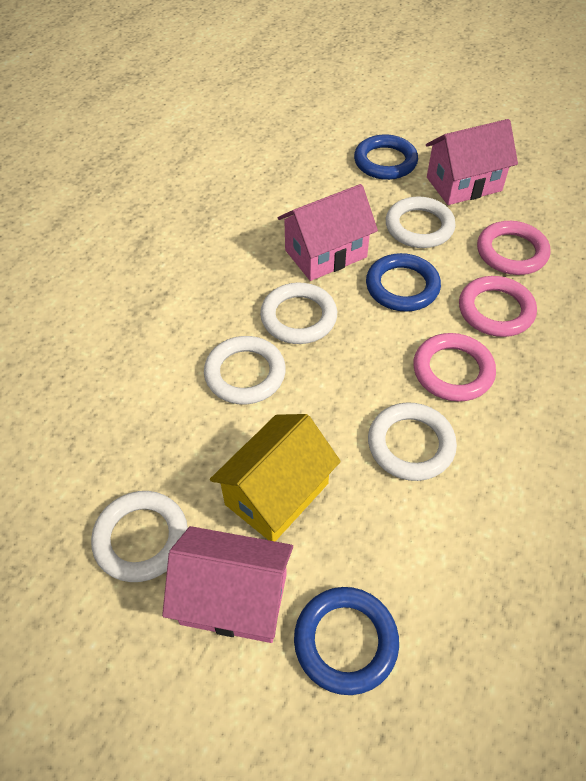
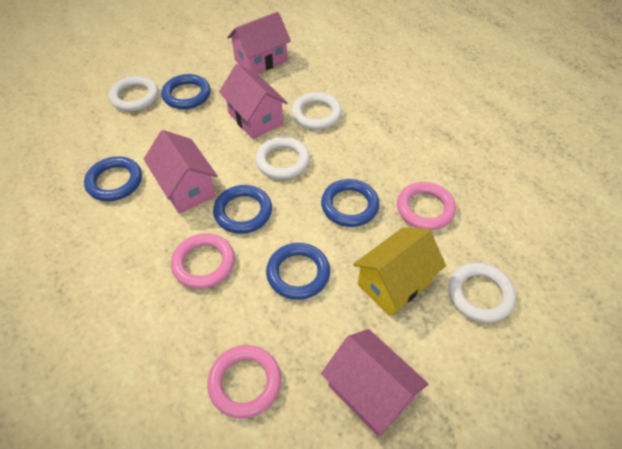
blue ring: [294,587,399,695] [354,134,418,180] [366,253,441,312] = 3 -> [84,156,142,201] [161,74,211,109] [213,185,272,234] [266,243,330,300] [321,179,379,227] = 5
pink house: [162,526,293,643] [278,184,378,281] [426,119,518,205] = 3 -> [144,130,217,214] [219,64,287,139] [227,12,291,74] [321,329,428,437] = 4
white ring: [91,491,188,582] [204,336,286,404] [260,283,337,344] [368,403,457,481] [386,197,456,248] = 5 -> [109,76,159,111] [255,137,310,179] [292,92,342,130] [448,263,516,323] = 4

